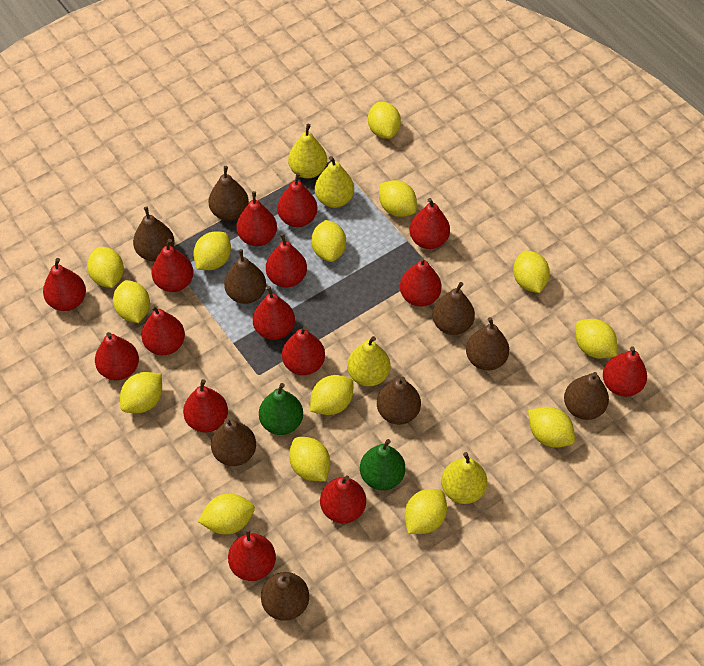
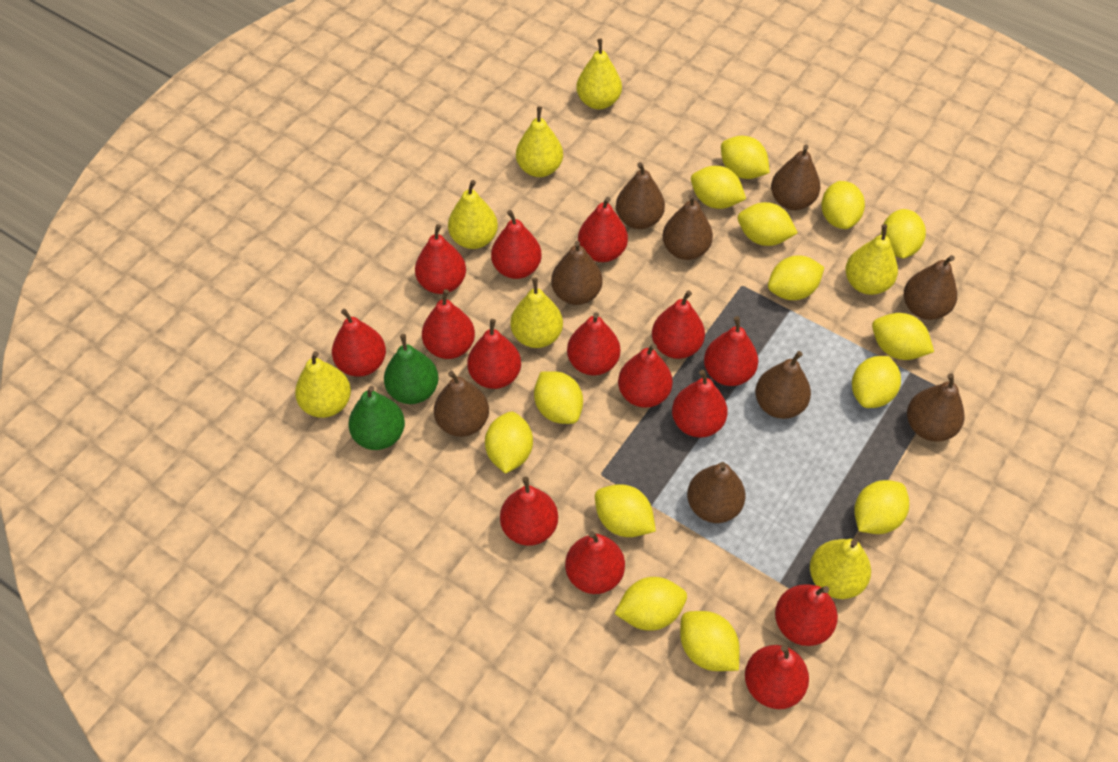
yellow pear: [288,124,327,178] [315,156,354,208] [347,336,390,386] [441,452,487,504] = 4 -> [295,351,351,418] [448,180,498,249] [510,278,563,348] [516,106,563,177] [576,38,622,109] [810,539,871,599] [845,224,898,295] = 7

